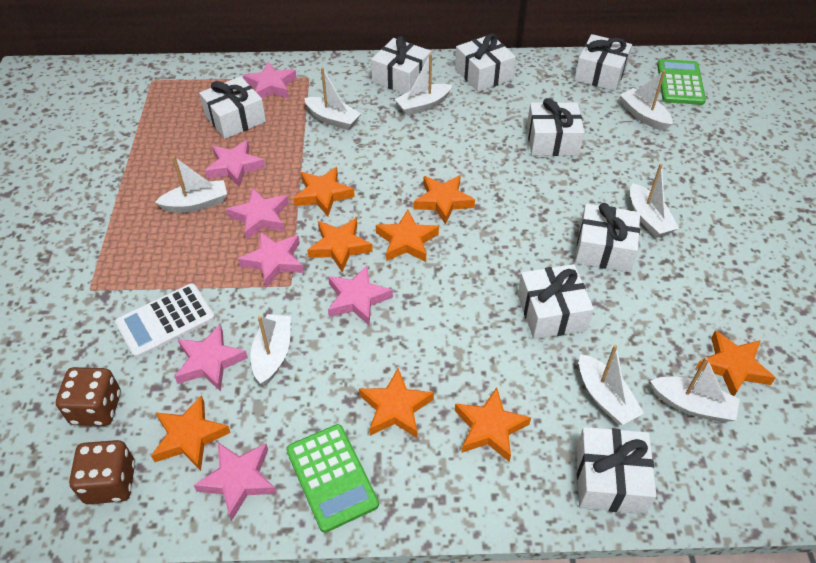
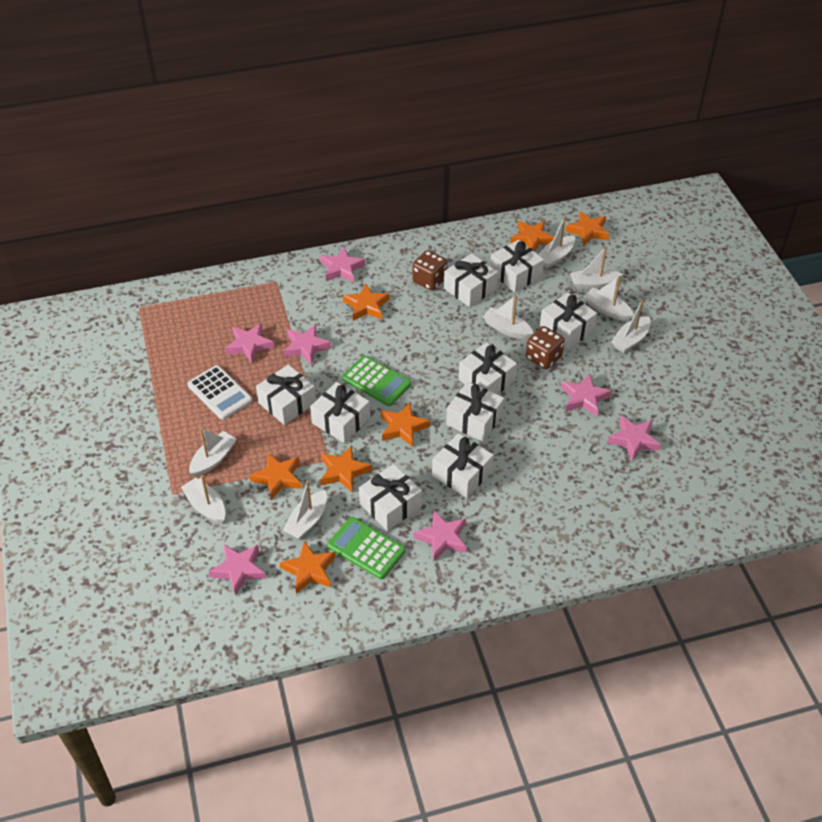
orange star: [151,395,231,471] [293,167,355,216] [307,218,373,272] [359,368,434,438] [376,210,439,262] [414,175,475,225] [455,387,531,462] [696,330,776,396] = 8 -> [249,453,302,500] [279,541,336,594] [321,445,371,492] [343,283,390,321] [381,403,430,447] [510,221,554,252] [565,211,610,246] = 7
white gift: [199,76,266,139] [371,36,431,94] [455,34,516,92] [517,264,594,339] [527,98,584,156] [574,34,632,91] [575,203,640,272] [576,427,657,514] = 8 -> [256,364,316,425] [310,382,370,443] [359,464,422,531] [432,433,494,498] [444,253,498,307] [446,382,504,442] [459,342,517,395] [490,240,544,292] [540,293,597,349] = 9

